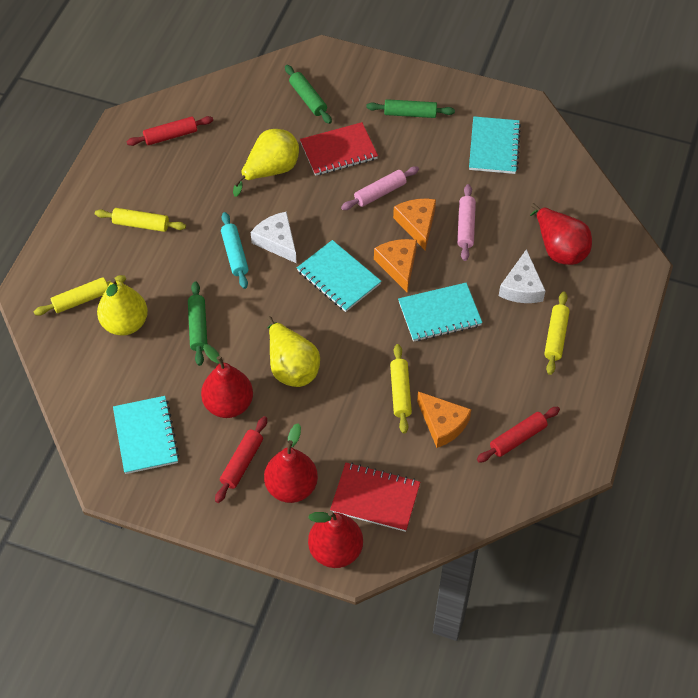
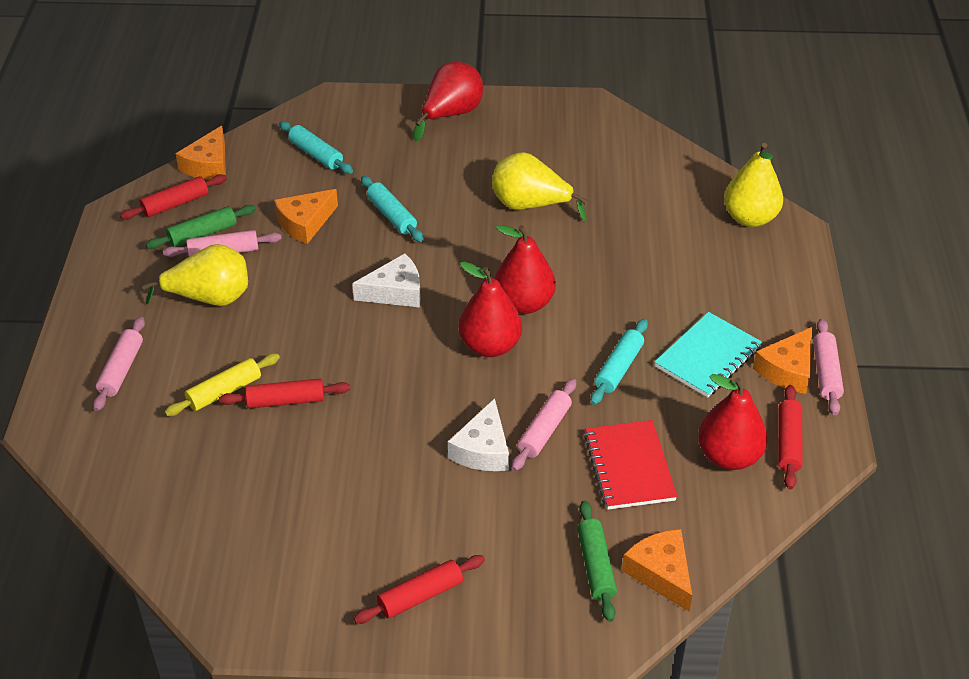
green rolling pin: [188,281,207,366] [285,65,332,124] [366,99,455,118] = 3 -> [146,205,256,249] [577,500,617,622] = 2
orange cheese: [374,239,417,292] [393,199,436,250] [417,391,471,448] = 3 -> [176,126,226,180] [274,189,338,244] [622,529,692,612] [753,327,812,394] = 4
pink rolling pin: [341,166,419,210] [457,184,476,261] = 2 -> [93,316,145,411] [163,230,282,257] [512,379,576,471] [813,319,844,415] = 4
red notebook: [300,122,378,176] [330,462,420,532] = 2 -> [584,420,677,510] = 1
red rolling pin: [126,116,213,146] [215,416,267,503] [477,407,560,463] = 3 -> [120,174,227,220] [219,379,350,408] [353,555,485,624] [778,385,803,489] = 4
turquoise notebook: [113,396,179,474] [297,240,381,312] [398,283,482,342] [469,116,521,174] = 4 -> [655,312,762,397] = 1
turquoise rolling pin: [221,212,248,289] = 1 -> [279,121,353,174] [361,176,424,242] [590,319,648,405] = 3
yellow rolling pin: [34,275,126,316] [95,208,186,232] [390,344,412,434] [544,291,570,375] = 4 -> [164,353,280,416] = 1

